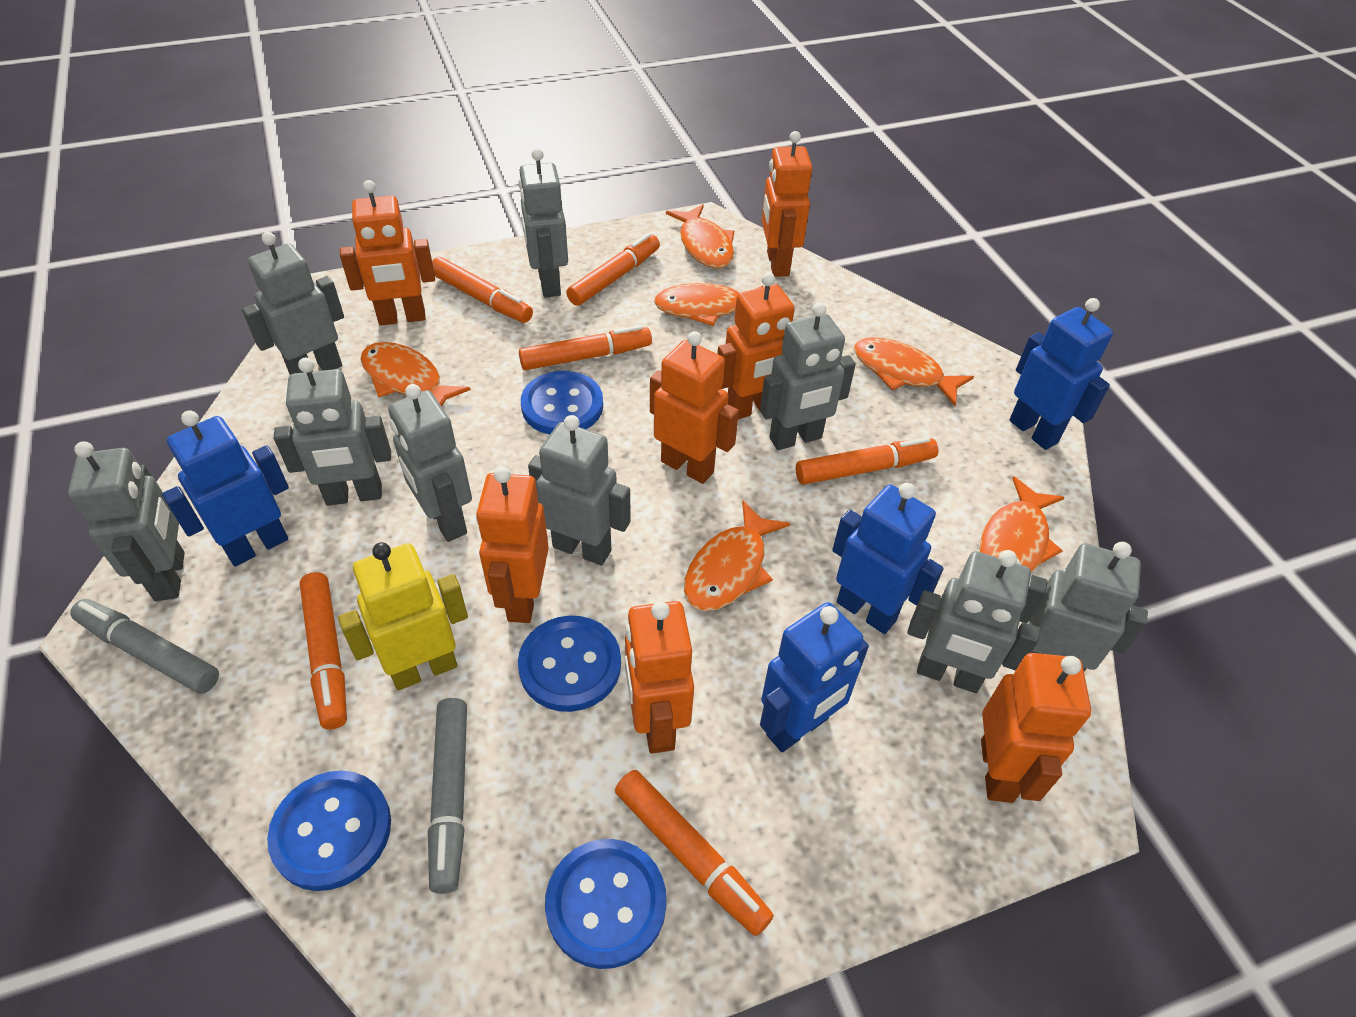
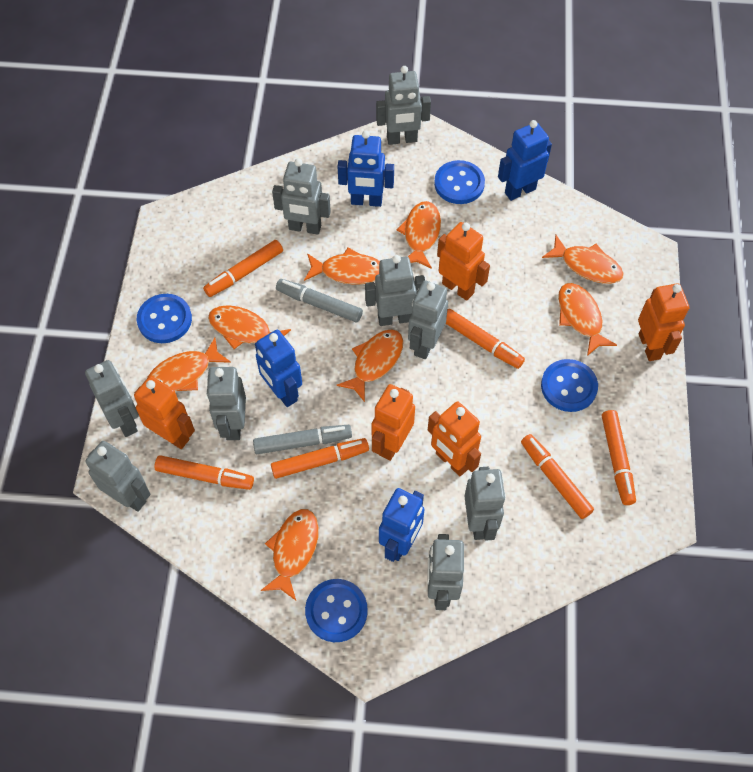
orange fish: [360,342,471,407] [654,283,763,326] [666,204,734,268] [684,501,790,611] [854,337,974,406] [980,476,1065,572] = 6 -> [147,338,231,391] [208,305,291,349] [261,509,319,600] [304,248,380,285] [337,329,403,402] [397,201,441,269] [542,235,624,284] [558,283,617,356] = 8
orange robot: [340,180,435,325] [476,467,549,623] [625,601,694,754] [650,331,739,484] [717,272,795,419] [762,131,812,277] [981,653,1091,803] = 7 -> [134,376,195,449] [372,384,415,461] [428,401,481,476] [437,222,490,301] [638,283,689,361] = 5
yellow robot: [338,542,468,690] = 1 -> none = 0

